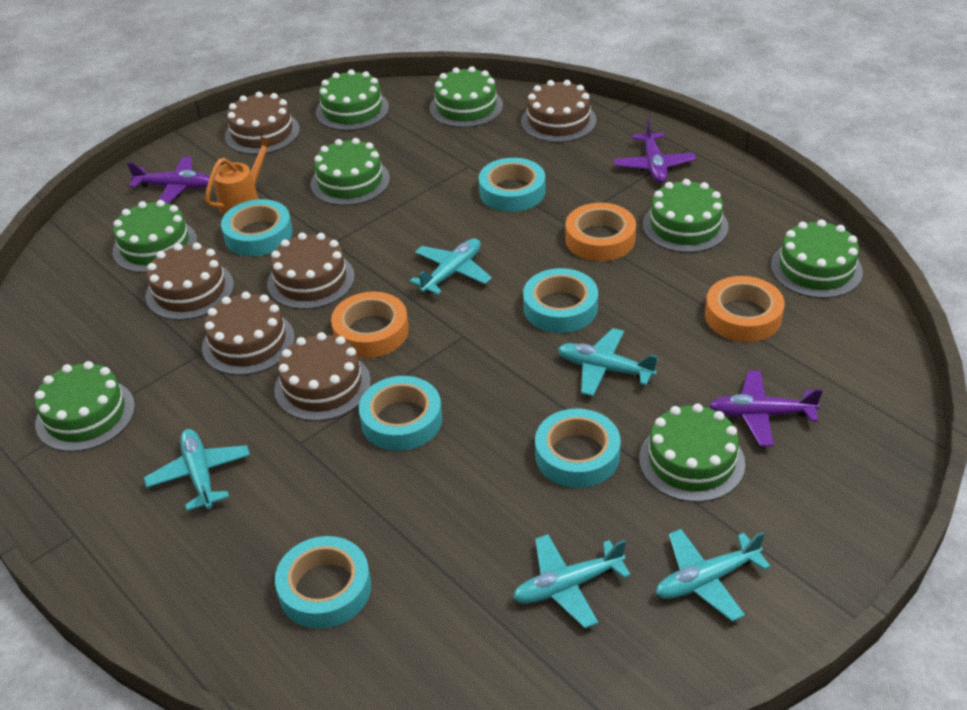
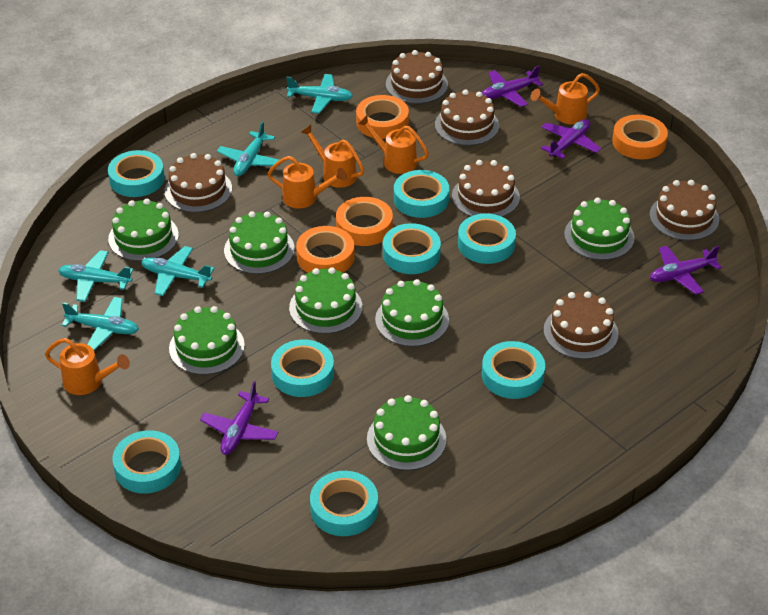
green cake: [35,361,135,452] [112,200,197,273] [311,138,390,206] [316,69,389,131] [430,66,503,128] [639,403,745,502] [643,179,729,253] [771,220,863,298] = 8 -> [108,199,179,261] [169,306,245,375] [224,211,295,274] [289,267,362,334] [367,395,446,471] [375,279,449,347] [564,198,635,260] = 7
orange tape: [331,292,409,358] [565,203,636,261] [705,276,785,342] = 3 -> [296,226,355,273] [336,197,393,246] [356,95,409,139] [612,115,668,159] = 4
orange watering can: [205,136,275,215] = 1 -> [45,338,130,395] [267,156,347,209] [301,125,364,188] [357,115,429,174] [531,73,600,124] = 5
purple plane: [127,157,210,204] [614,118,696,183] [709,371,823,447] = 3 -> [200,381,279,455] [482,66,543,107] [541,119,601,159] [650,246,722,295] = 4
turquoise tape: [221,199,293,256] [275,536,371,629] [359,376,442,451] [479,158,545,212] [523,268,598,333] [535,408,621,488] = 6 -> [108,150,165,197] [112,430,181,494] [271,339,334,397] [310,471,378,536] [383,223,441,274] [394,170,449,218] [458,214,516,264] [482,341,545,399] = 8

